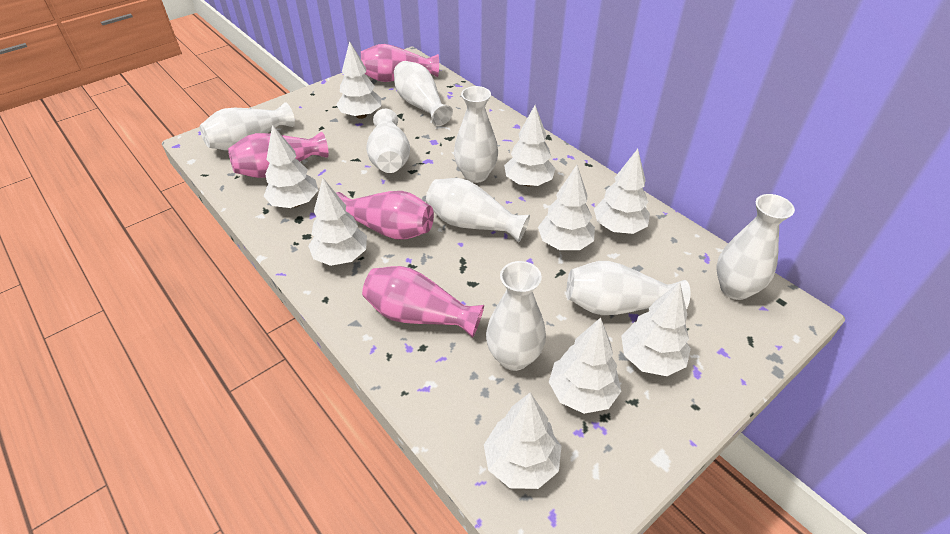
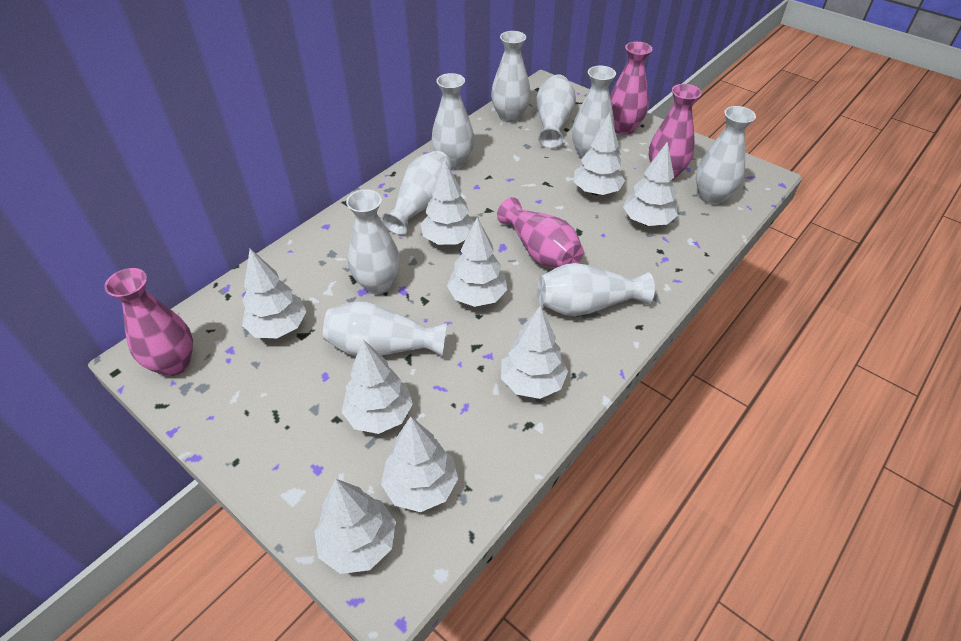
white vase: [200,102,295,151] [366,109,410,173] [394,61,453,126] [426,178,530,243] [454,86,498,183] [486,261,546,371] [567,261,690,315] [717,194,795,300] = 8 -> [323,301,447,357] [346,189,400,294] [381,150,452,235] [431,73,474,169] [491,31,531,123] [536,74,576,149] [537,263,655,316] [572,66,616,158] [696,106,756,205] = 9

